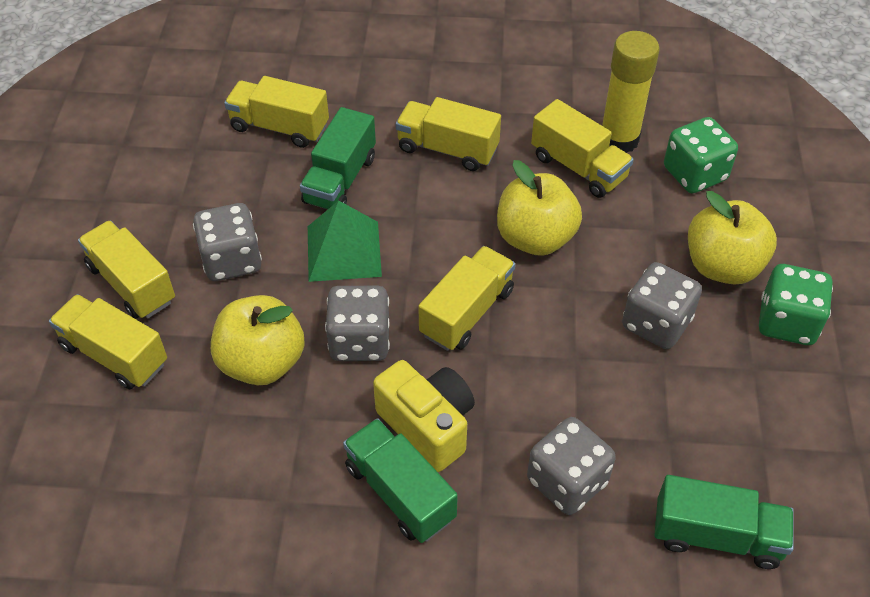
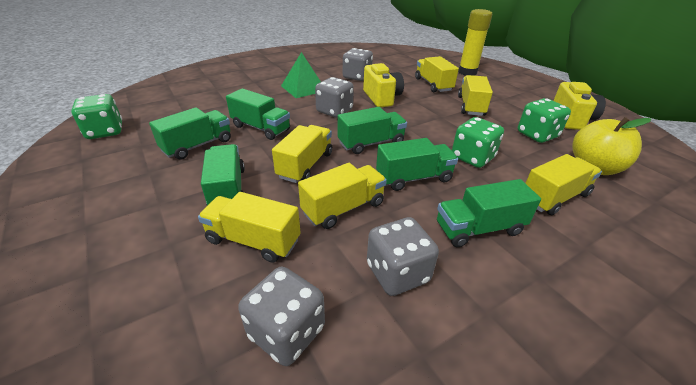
green dice: [664,117,738,193] [759,264,833,345] = 2 -> [71,94,122,139] [452,117,504,168] [518,98,571,143] = 3
green truck: [300,107,376,209] [343,418,458,543] [654,475,794,569] = 3 -> [149,107,231,160] [201,144,245,206] [226,88,290,140] [338,107,407,154] [376,138,458,191] [437,179,541,247] = 6
yellow apple: [211,295,305,385] [497,160,582,256] [688,191,777,284] = 3 -> [572,117,651,175] = 1
yellow camera: [373,360,475,472] = 1 -> [363,63,404,107] [553,82,606,130] = 2

